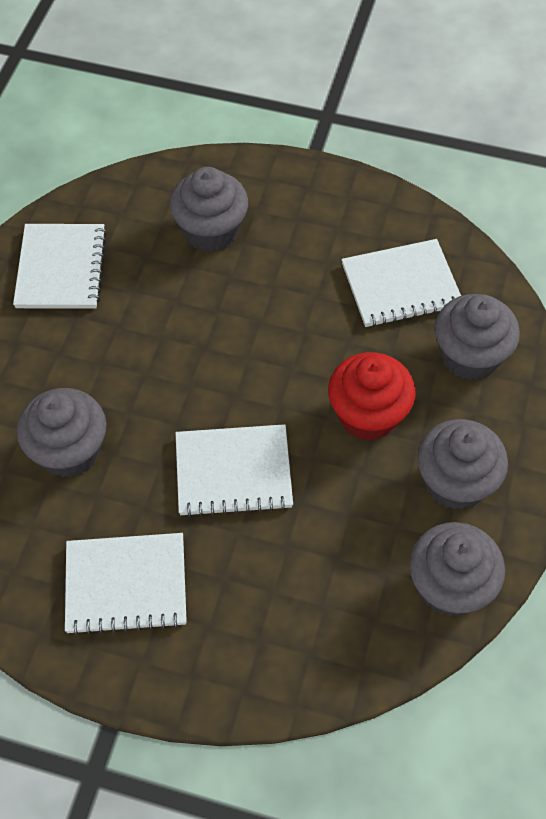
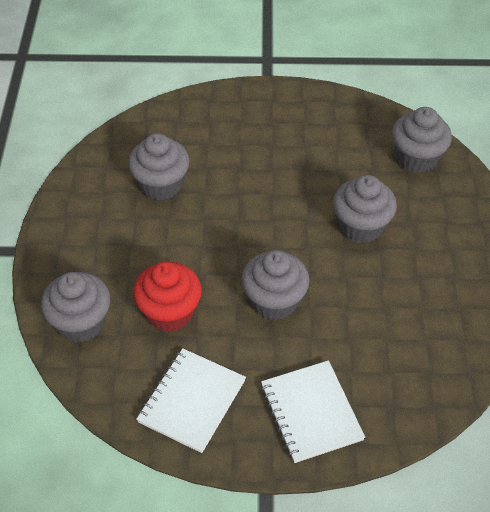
white notebook: [13,224,107,309] [65,533,187,635] [176,424,293,517] [342,239,461,327] = 4 -> [136,348,246,453] [261,360,365,463] = 2

